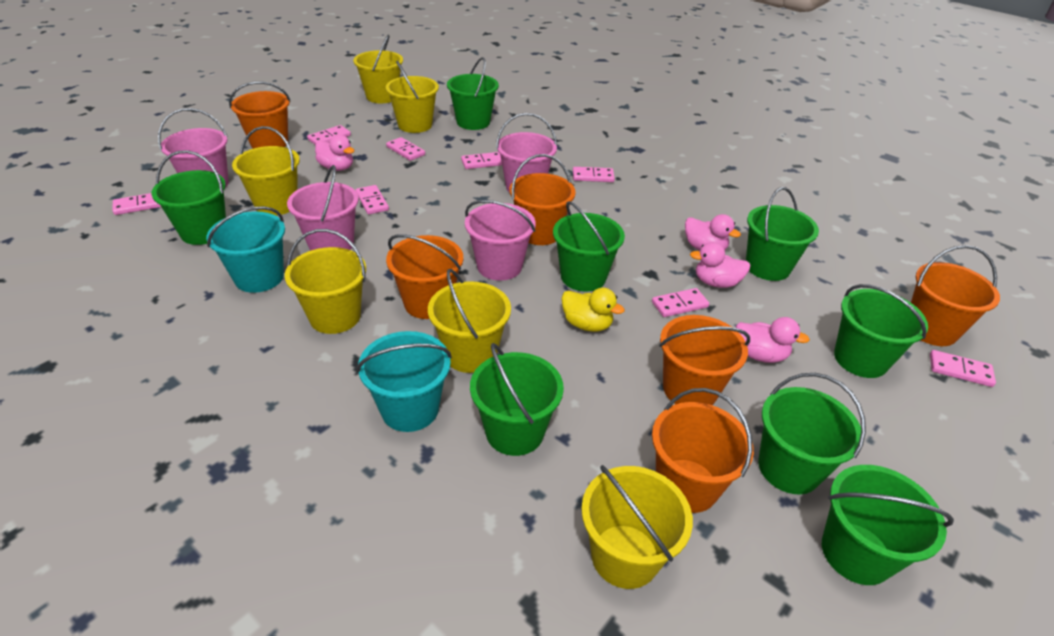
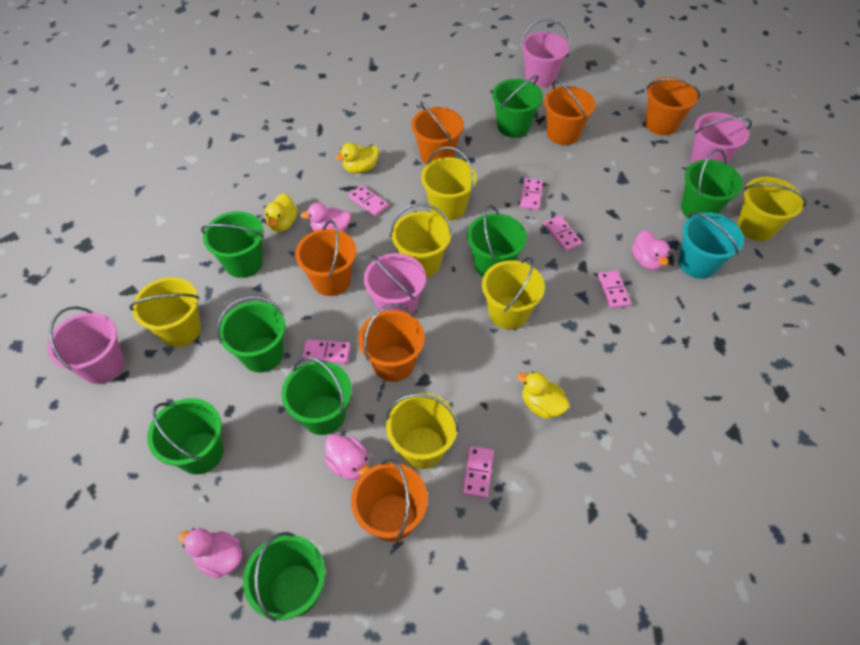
pink domino: [113,193,161,215] [307,125,351,145] [356,185,389,214] [386,137,425,161] [461,152,502,169] [573,167,615,182] [652,288,709,317] [930,350,996,387] = 8 -> [302,339,351,363] [348,185,388,216] [462,446,494,498] [520,178,543,210] [544,216,582,251] [598,270,631,309] = 6
turquoise bucket: [206,206,285,293] [356,331,452,432] = 2 -> [679,212,744,279] = 1
yellow duck: [561,288,625,332] = 1 -> [265,193,297,232] [335,142,379,174] [518,371,570,419] = 3

